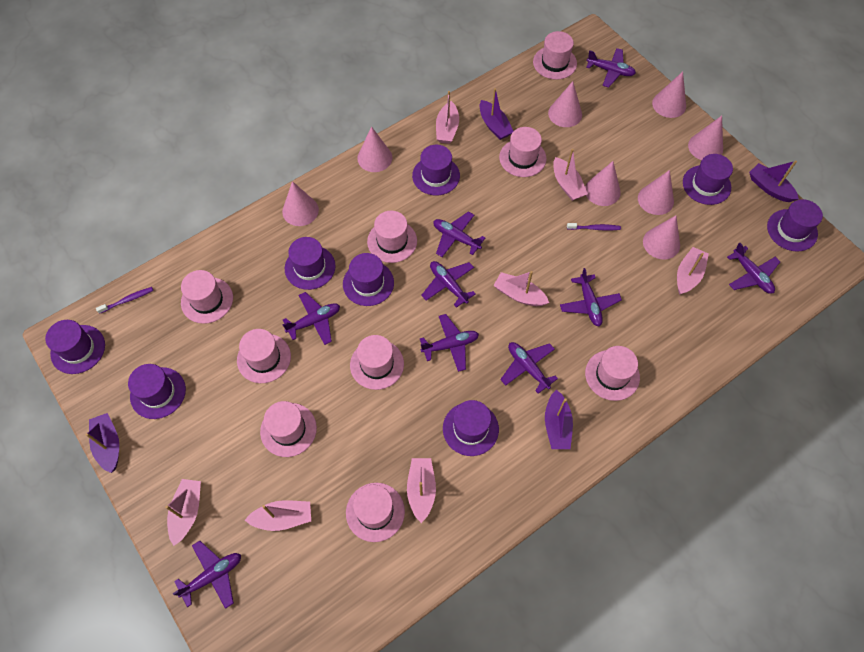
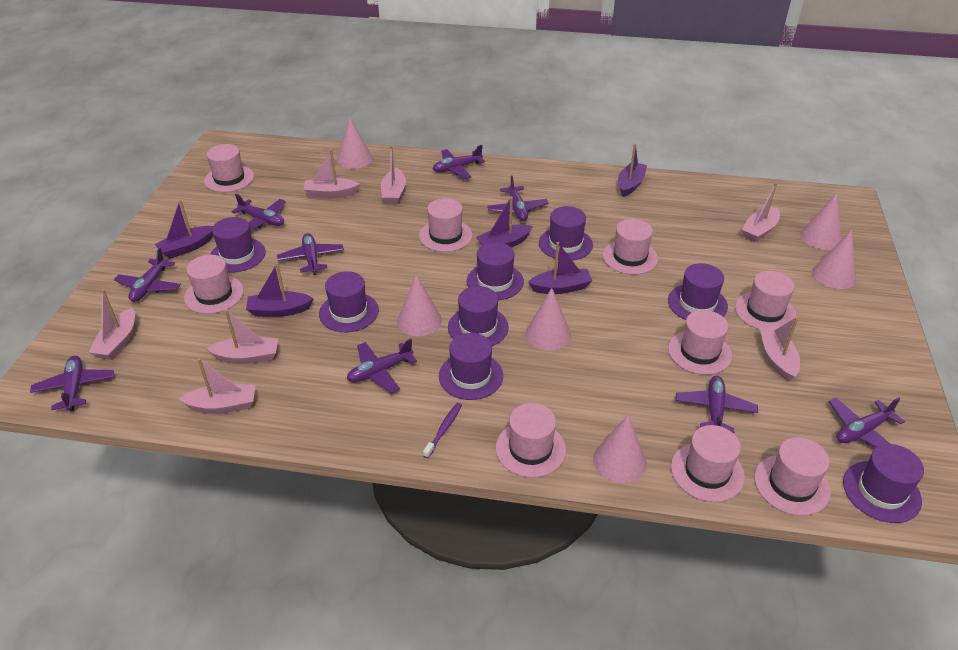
pink cone: [282,181,319,226] [357,126,392,172] [548,81,582,127] [585,161,621,206] [638,170,674,215] [643,216,680,259] [652,72,686,118] [688,116,723,160] = 8 -> [337,117,372,169] [397,274,442,336] [525,288,571,350] [593,414,646,483] [800,193,842,250] [812,230,856,289] = 6
purple boat: [86,413,119,473] [480,88,513,140] [545,389,573,449] [749,161,799,202] = 4 -> [155,199,213,259] [246,263,314,317] [476,196,533,248] [528,242,593,294] [618,143,647,197] = 5
purple toothbrush: [96,287,153,314] [567,223,621,230] = 2 -> [423,403,462,458] = 1

